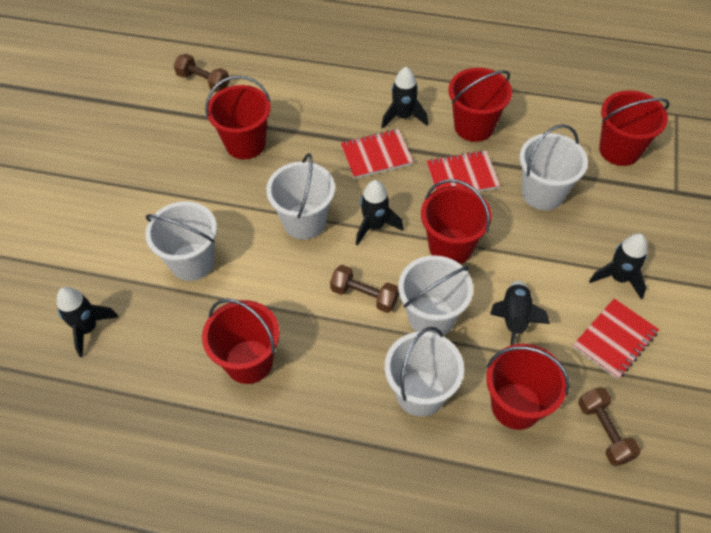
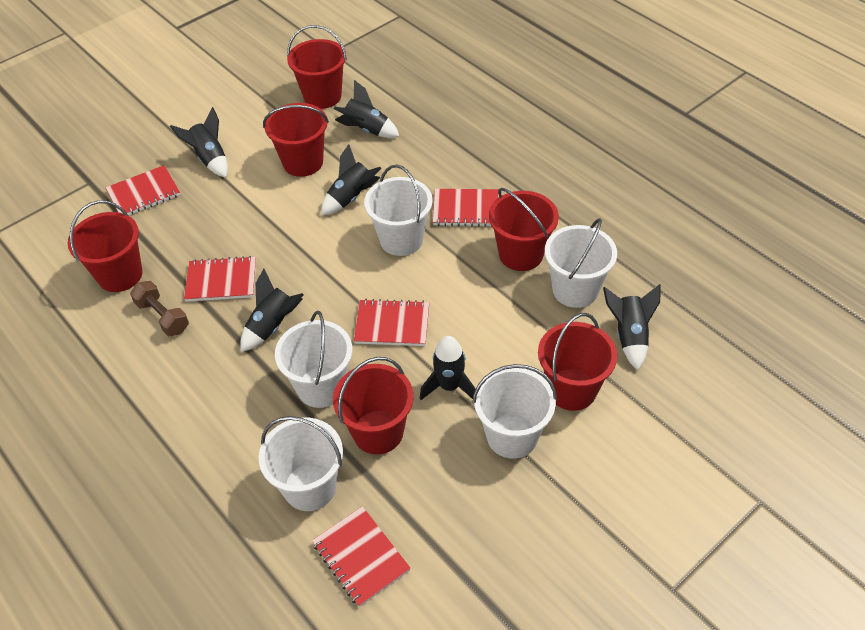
black rocket: [57,287,118,357] [356,180,404,246] [381,67,428,129] [490,281,550,345] [589,233,648,300] = 5 -> [170,107,228,178] [240,269,304,352] [321,144,382,215] [334,80,400,138] [420,336,476,400] [603,284,661,370] = 6
brown dumbbell: [174,54,230,92] [330,265,399,313] [578,387,641,466] = 3 -> [130,281,189,336] = 1
red notebook: [341,129,413,179] [426,150,500,192] [573,298,659,380] = 3 -> [106,165,180,215] [184,256,256,302] [312,506,411,607] [354,299,429,346] [433,189,498,227] = 5

